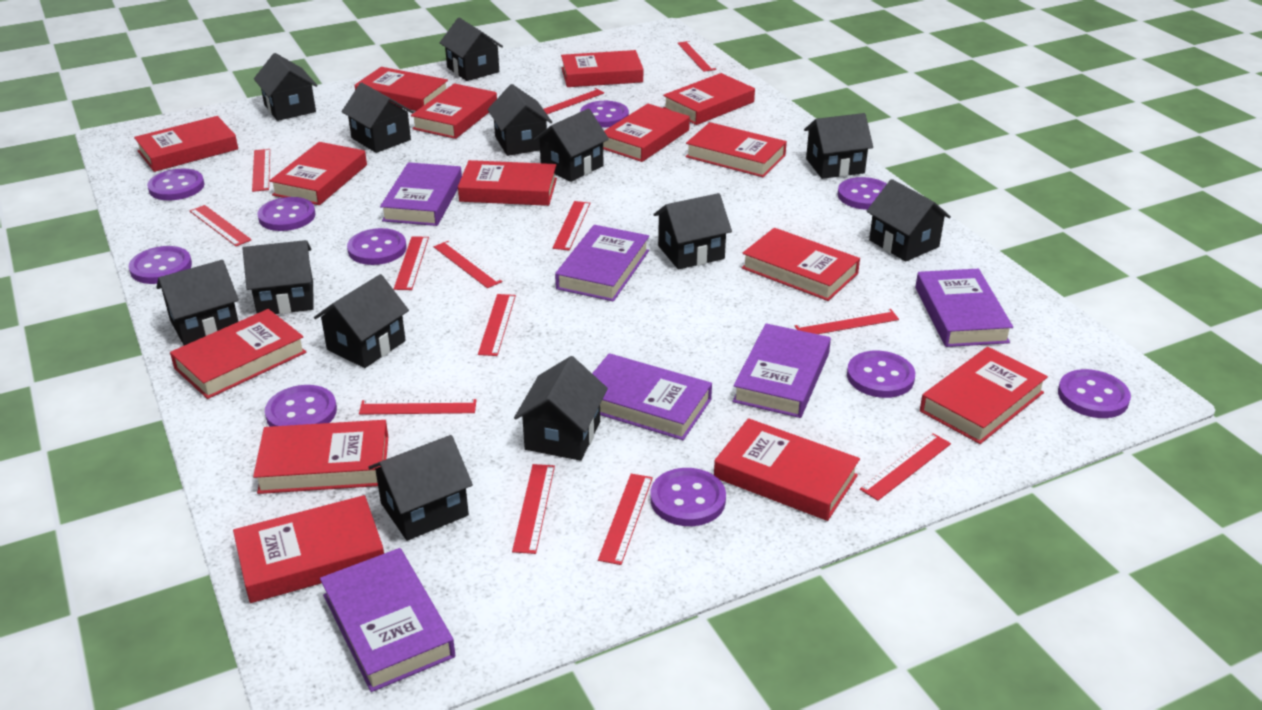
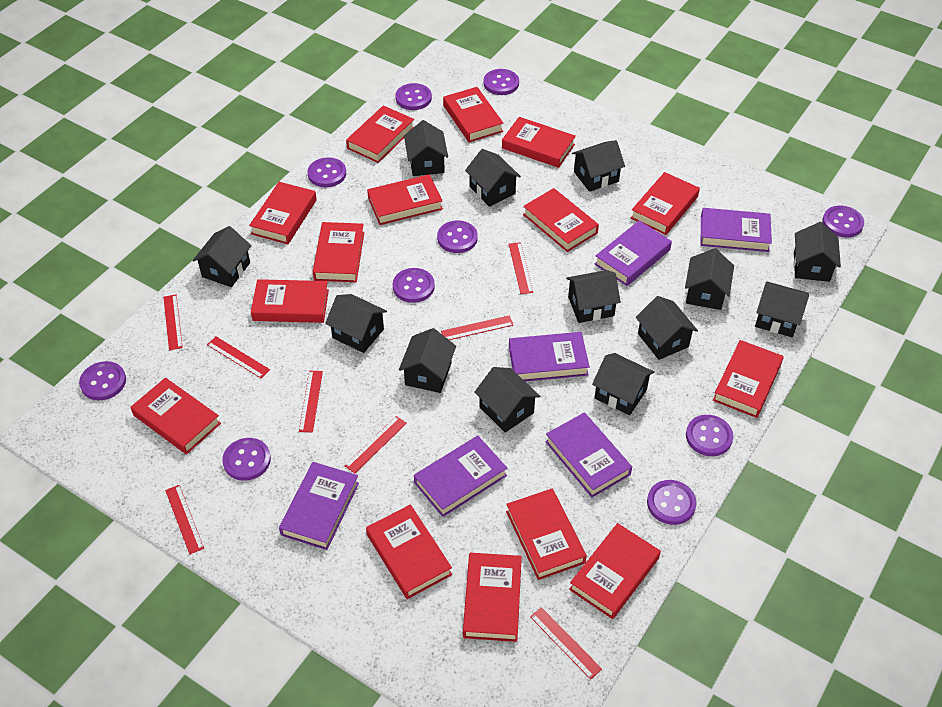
red ruler: [190,205,252,246] [252,149,270,192] [359,399,477,415] [394,236,429,290] [434,241,502,288] [478,294,516,356] [512,464,555,554] [542,88,604,114] [552,201,590,250] [598,474,653,565] [677,41,716,72] [795,309,899,334] [860,433,951,501] = 13 -> [163,295,183,350] [165,485,204,554] [207,337,270,378] [299,370,323,432] [344,416,407,474] [441,315,513,340] [509,242,533,294] [530,607,602,679] = 8

